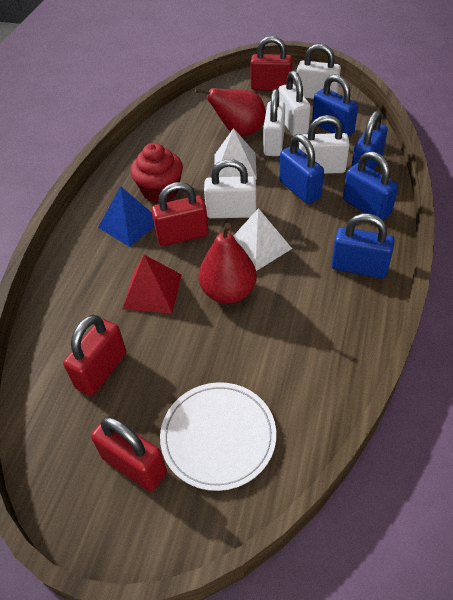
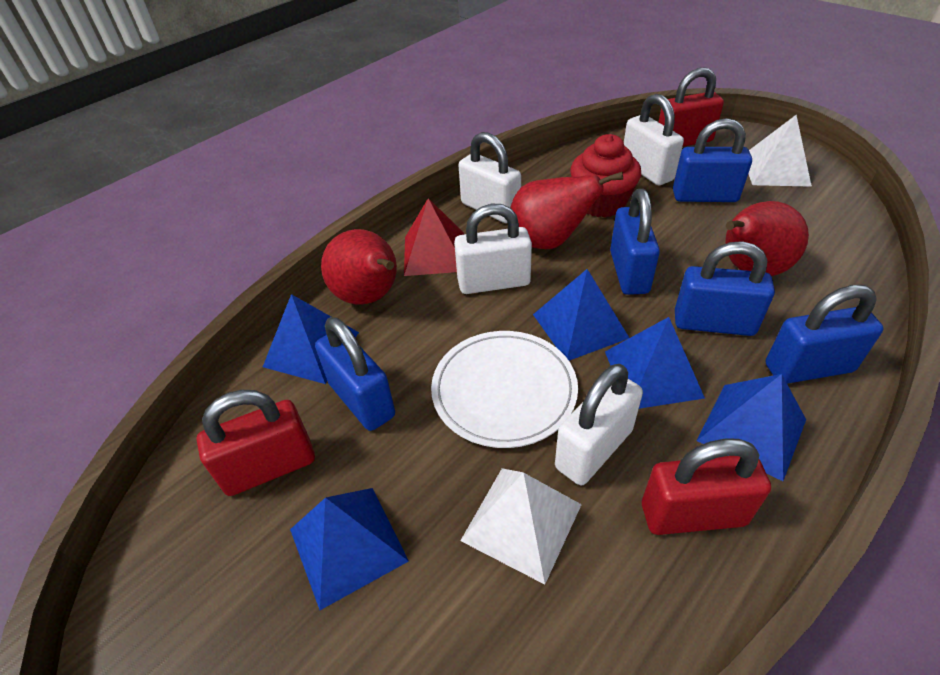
blue pyramid: [98,186,154,247] = 1 -> [263,294,359,384] [290,488,409,610] [533,269,629,361] [605,317,705,409] [697,374,806,481] = 5
red padlock: [63,315,126,396] [91,416,167,491] [151,182,209,246] [250,36,293,91] = 4 -> [197,390,315,496] [642,438,771,535] [659,67,724,147] = 3
red pear: [195,88,266,136] [198,223,257,304] = 2 -> [321,229,397,305] [510,172,623,249] [725,201,809,276] = 3
white padlock: [204,159,256,218] [263,89,285,156] [278,71,311,136] [297,43,341,99] [299,115,350,174] = 5 -> [454,204,532,294] [458,132,521,223] [555,364,643,485] [624,94,684,186] = 4

